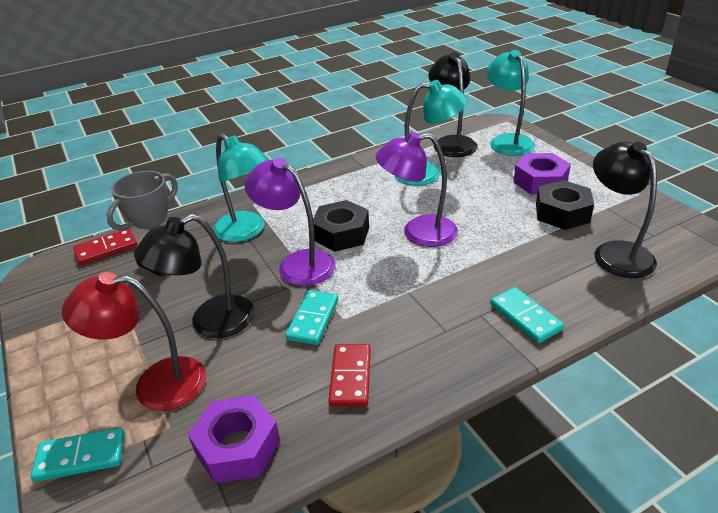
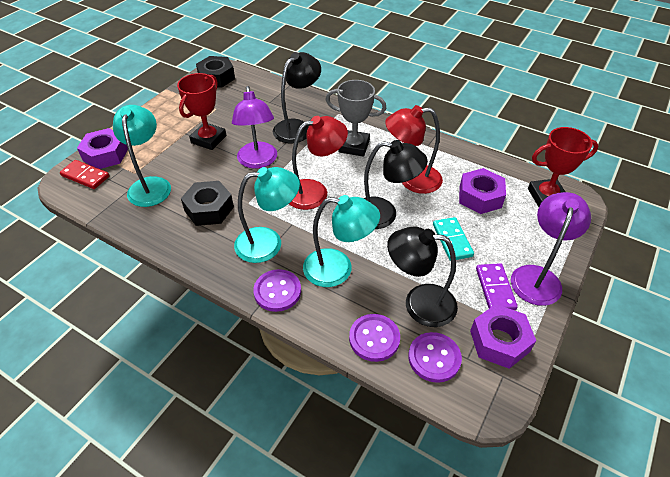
purple button: none = 0 -> [253,269,301,312] [349,314,400,362] [408,332,462,383] = 3
purple domino: none = 0 -> [476,263,518,310] = 1
purple nut: [188,395,280,484] [513,153,571,195] = 2 -> [77,128,128,169] [459,168,506,214] [470,304,536,369] = 3
red domino: [73,228,137,265] [328,344,371,407] = 2 -> [60,160,109,189] = 1
red lamp: [62,272,206,411] = 1 -> [289,116,348,210] [385,105,443,194] = 2
red trophy: none = 0 -> [177,73,226,150] [528,127,599,207] = 2
turquoise domino: [30,427,125,482] [285,290,338,345] [490,287,564,343] = 3 -> [433,217,474,261] = 1

